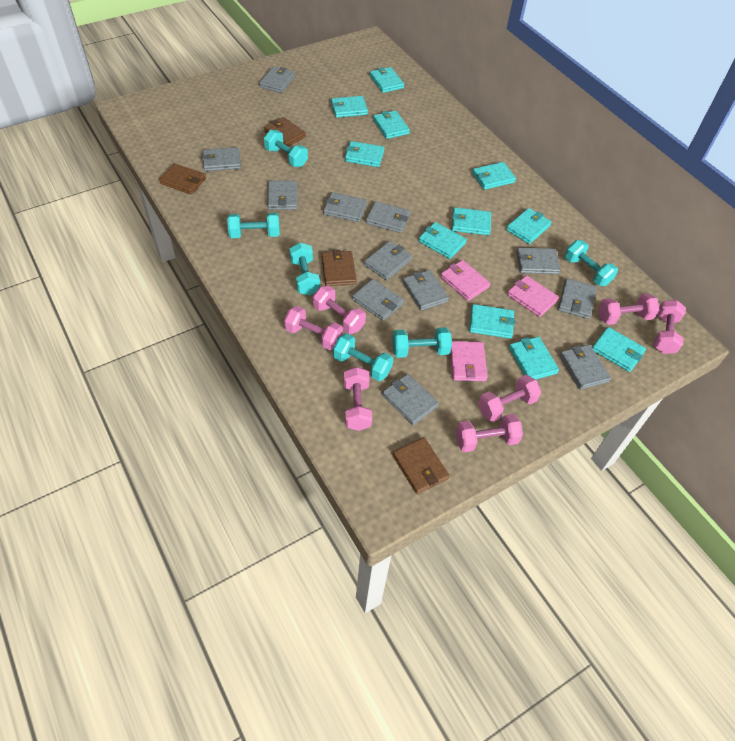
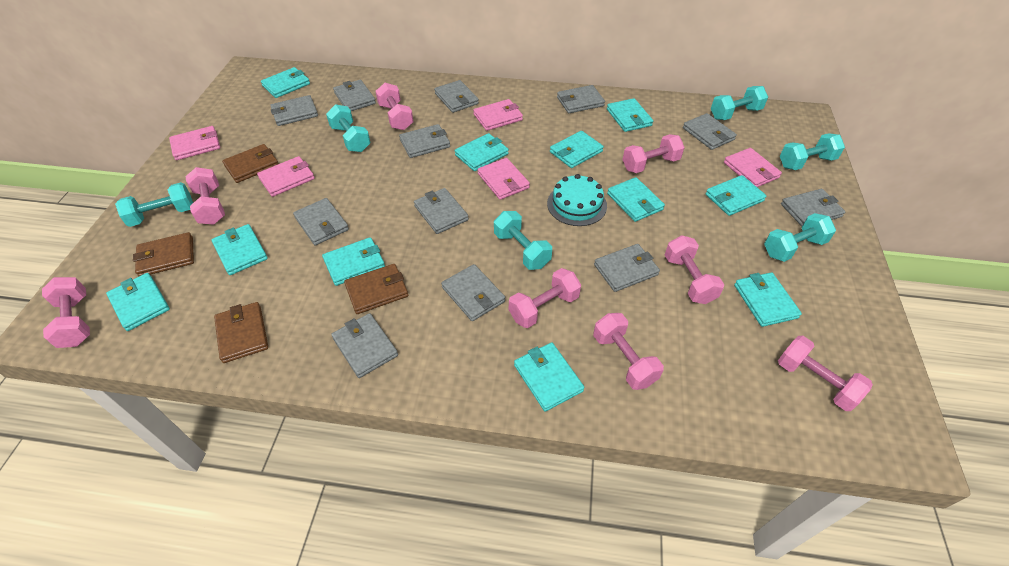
pink dumbbell: [284,306,343,350] [312,286,366,334] [344,367,372,431] [456,414,523,452] [478,375,541,422] [598,294,659,325] [654,300,686,354] = 7 -> [42,277,90,348] [185,167,225,225] [375,83,414,130] [509,268,581,328] [593,313,664,390] [622,134,685,173] [665,235,724,304] [778,336,873,411] = 8
pink wallet: [440,260,491,301] [450,341,488,381] [507,275,559,317] = 3 -> [169,126,220,160] [257,156,315,197] [473,99,523,131] [478,158,530,200] [724,148,782,187] = 5
turquoise cake: none = 0 -> [547,174,607,226] = 1

